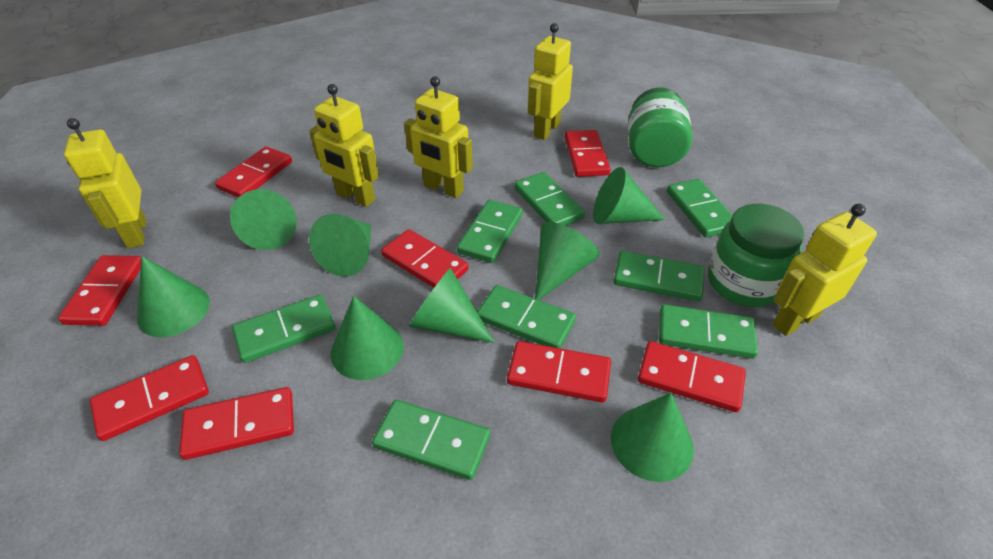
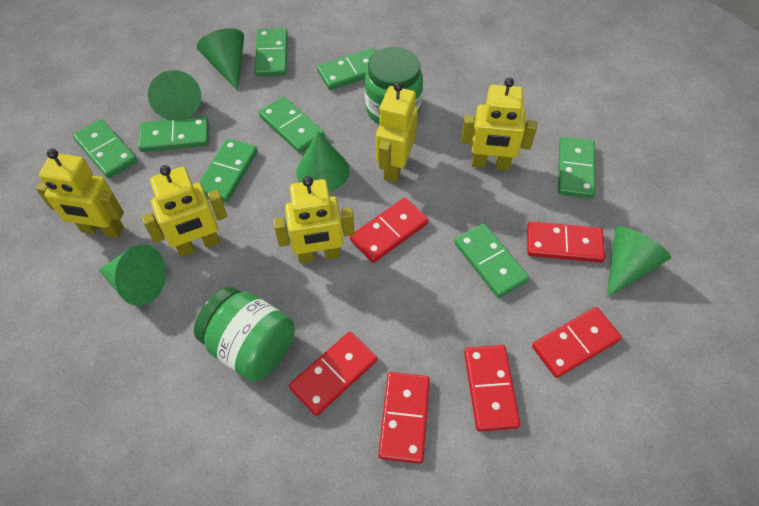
green cone: [137,256,210,337] [230,189,297,250] [309,214,371,276] [331,296,404,380] [409,268,495,343] [535,222,600,300] [593,167,665,224] [611,393,694,482] = 8 -> [99,245,166,306] [148,70,201,120] [197,28,244,91] [296,131,349,192] [606,226,671,298] = 5
red domino: [58,255,141,326] [90,355,209,441] [179,387,294,460] [215,146,292,198] [381,229,469,288] [507,341,611,403] [565,130,611,177] [638,341,746,412] = 8 -> [289,332,377,416] [350,198,428,263] [378,372,430,464] [464,345,520,431] [527,221,605,263] [532,307,622,378] = 6

